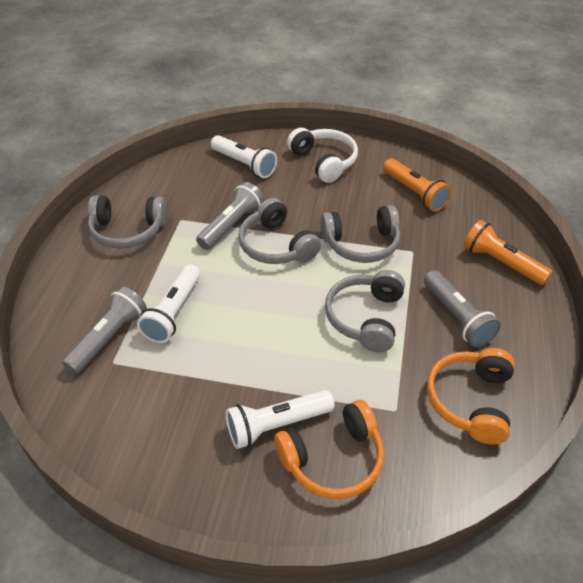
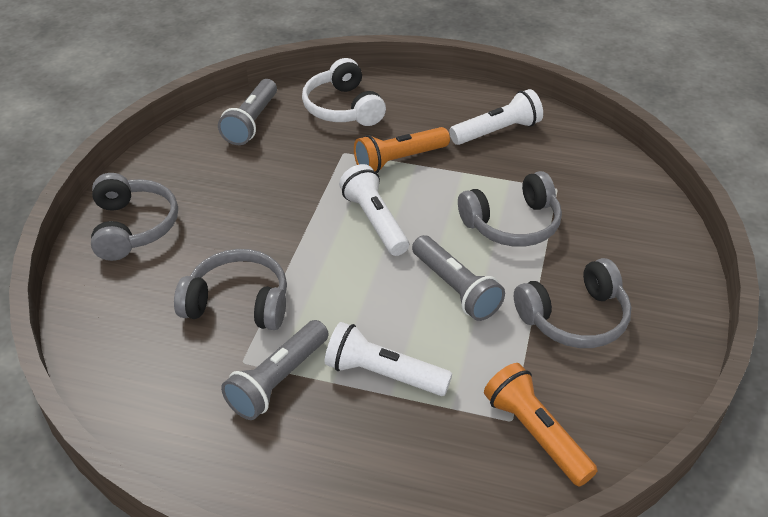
orange headphones: [274,400,384,499] [427,348,515,445] = 2 -> none = 0

